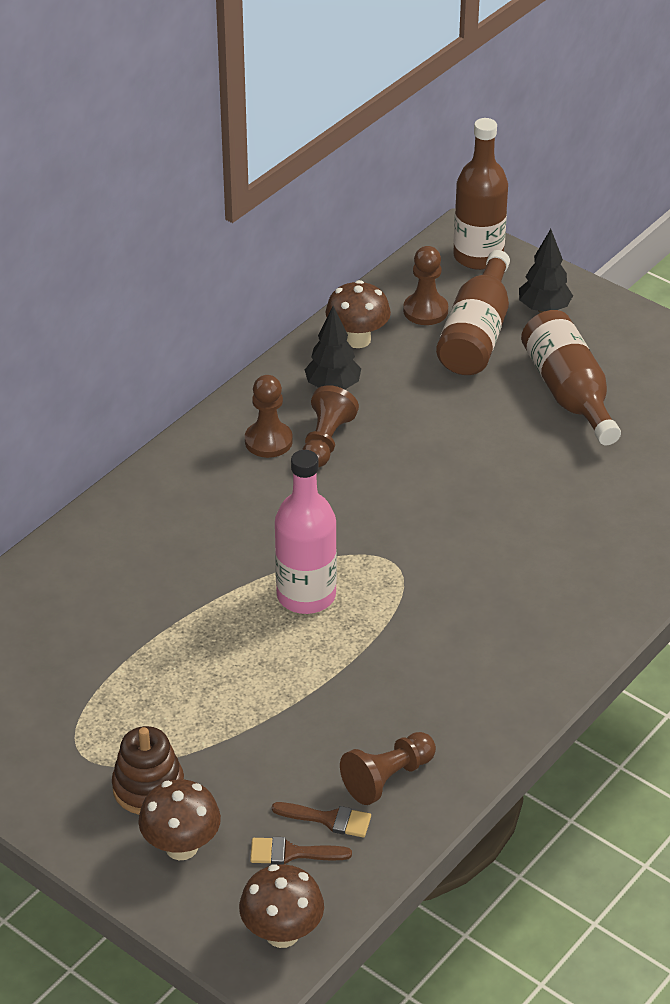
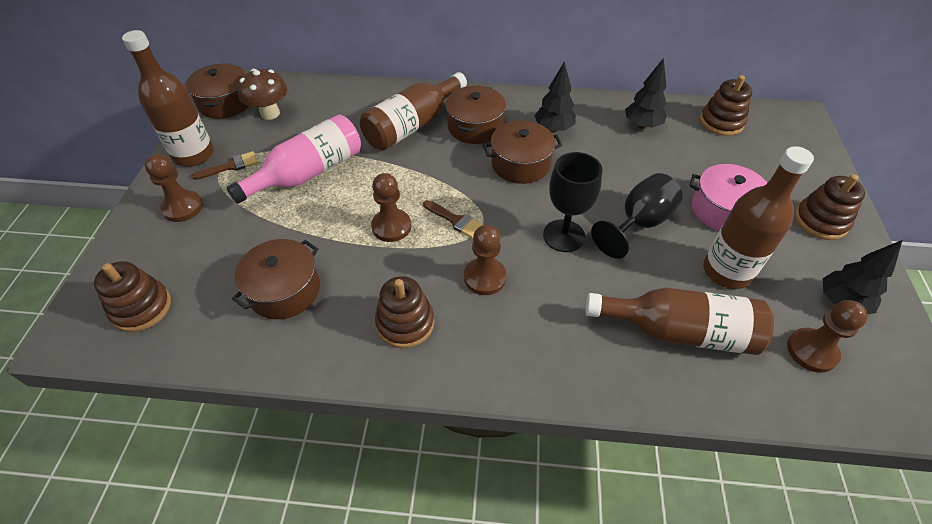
black goblet: none = 0 -> [543,152,603,252] [591,173,683,259] = 2
black tree: [305,306,361,389] [519,229,573,313] = 2 -> [535,62,576,132] [625,58,667,129] [823,240,902,314] = 3
brown bottle: [436,250,510,375] [453,118,508,270] [521,310,621,445] = 3 -> [122,30,214,167] [360,72,467,151] [586,288,774,355] [703,146,814,289] = 4
brown mushroom: [138,779,221,860] [239,864,324,948] [326,280,391,348] = 3 -> [237,69,287,120] = 1
brown pot: none = 0 -> [186,63,248,119] [232,239,320,319] [446,86,506,144] [483,121,562,184] = 4
brown stacking toy: [112,726,184,815] = 1 -> [94,261,171,332] [375,276,434,348] [700,75,752,136] [795,174,865,240] = 4
pink pot: none = 0 -> [689,164,767,231] = 1

